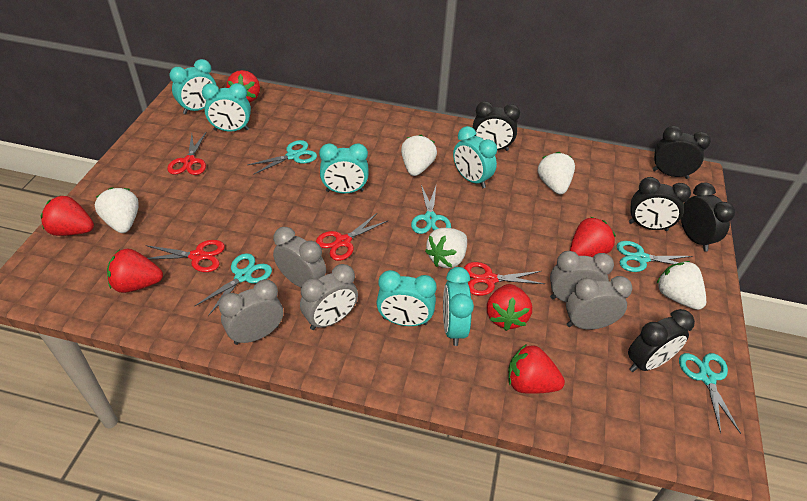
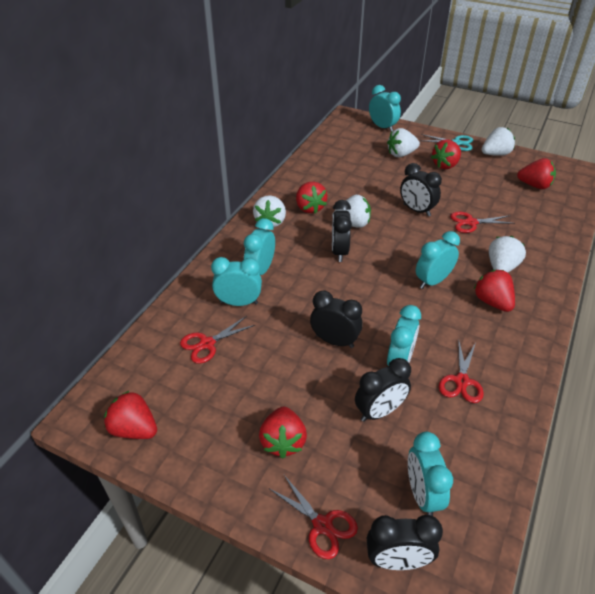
grey clock: [219,279,283,345] [273,227,326,287] [300,264,358,330] [550,251,614,302] [566,276,632,330] = 5 -> none = 0
turquoise scissors: [195,253,272,316] [248,140,317,175] [411,185,451,234] [617,241,693,272] [679,353,741,434] = 5 -> [421,134,473,151] = 1

